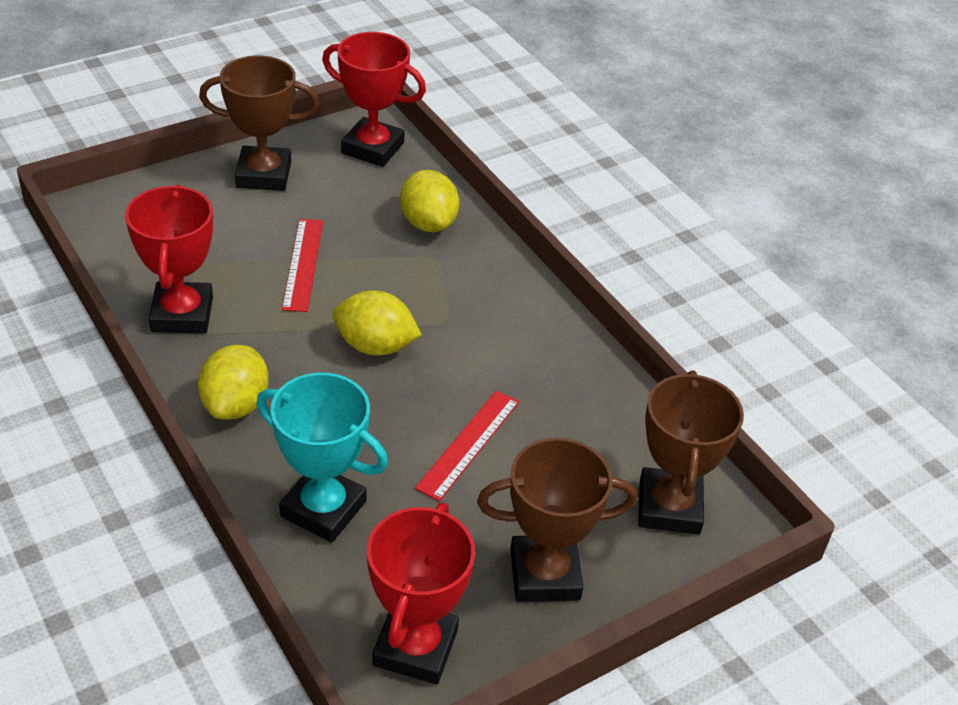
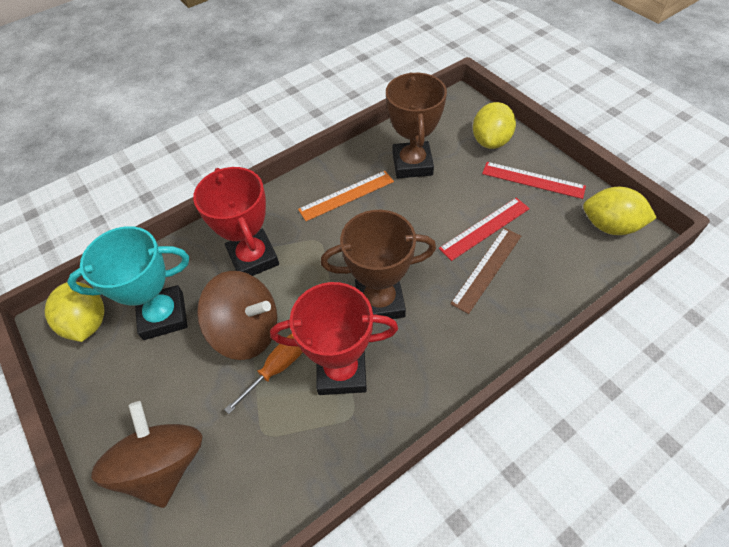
brown ruler: none = 0 -> [450,228,521,314] = 1
brown spinning top: none = 0 -> [91,401,202,508] [197,271,277,360] = 2
brown trophy: [199,56,319,191] [477,438,637,602] [638,370,744,535] = 3 -> [321,210,436,319] [386,72,447,178] = 2
orange ruler: none = 0 -> [298,171,394,221] = 1
orange screwdriver: none = 0 -> [224,334,303,414] = 1
red trophy: [125,185,213,334] [322,32,426,167] [367,503,475,684] = 3 -> [193,167,279,276] [270,282,398,395] = 2

